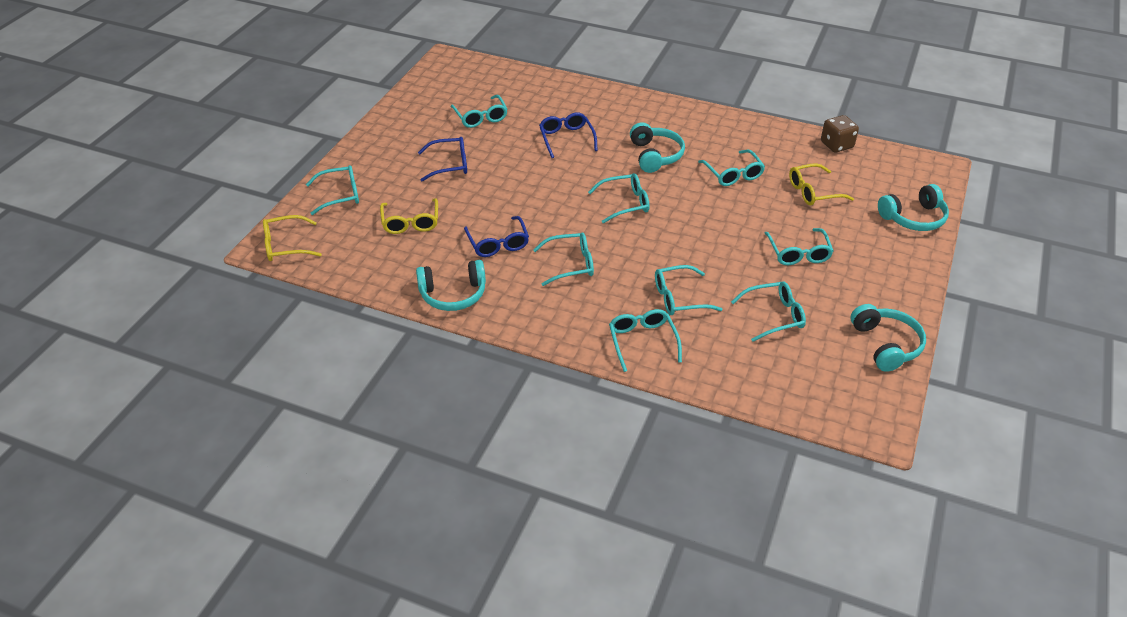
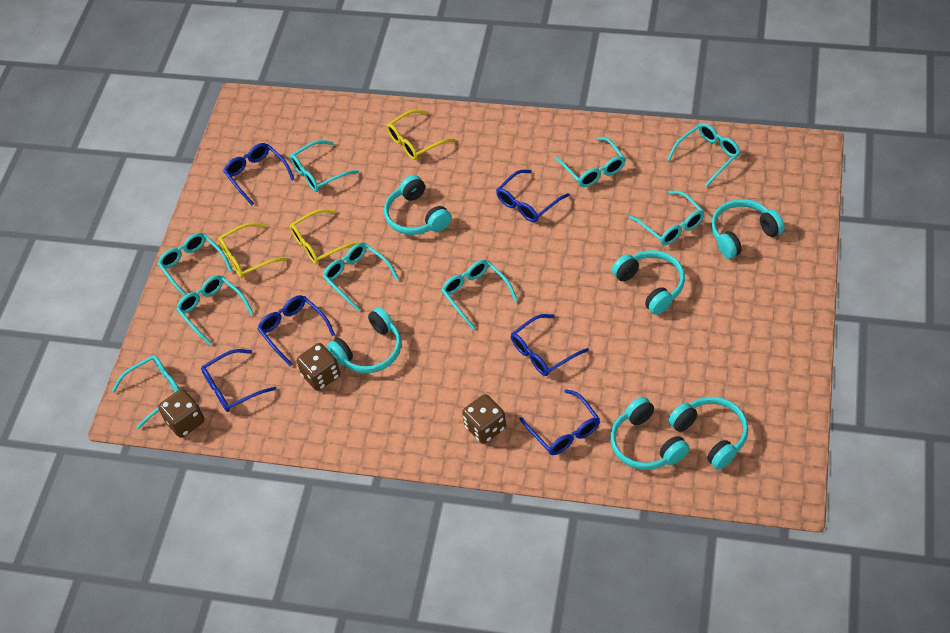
blue glasses: [418,137,467,182] [464,216,529,257] [539,112,598,158] = 3 -> [201,349,276,412] [223,143,295,205] [258,295,335,367] [496,170,569,222] [511,314,589,376] [519,389,600,455] = 6
brown dice: [821,115,859,153] = 1 -> [158,389,204,438] [297,343,340,391] [462,394,506,444] = 3
turquoise headphones: [416,260,486,311] [630,122,685,173] [851,304,926,372] [878,184,949,231] = 4 -> [327,307,401,373] [384,175,451,235] [610,397,689,470] [612,250,685,315] [668,397,748,470] [711,199,785,259] = 6

